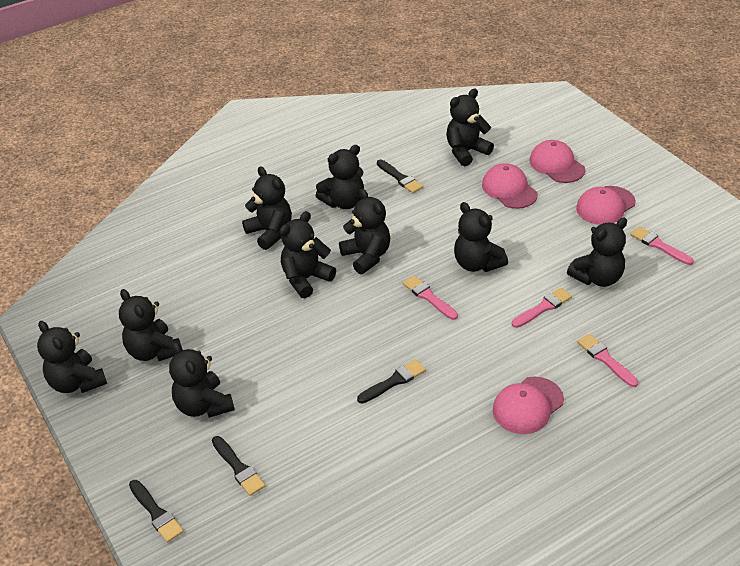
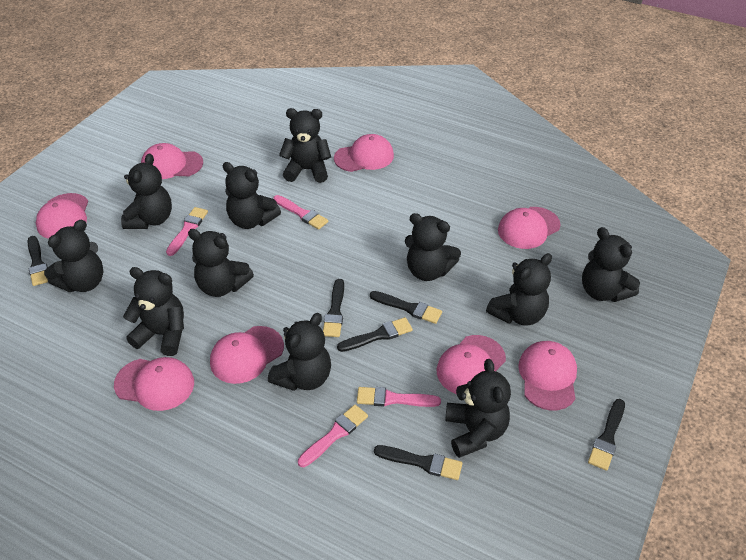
black brush: [129,480,184,543] [212,436,265,496] [357,359,426,403] [377,159,423,193] = 4 -> [28,236,48,286] [323,279,344,337] [337,317,413,352] [370,291,442,324] [374,445,463,480] [588,399,625,471] = 6
black teddy bear: [37,321,107,393] [119,289,183,361] [169,342,235,418] [242,166,292,250] [279,211,336,298] [316,145,364,209] [339,189,390,274] [446,89,494,166] [454,202,508,272] [567,218,627,287] = 10 -> [44,219,104,292] [121,154,172,229] [123,267,184,356] [188,229,254,297] [223,162,281,229] [268,313,331,391] [279,108,331,183] [405,213,461,281] [445,359,511,458] [486,253,552,326] [582,227,640,302] = 11
pink cap: [482,163,538,209] [493,377,564,434] [530,140,585,183] [576,186,636,225] = 4 -> [36,193,88,239] [114,357,194,411] [141,143,203,179] [210,326,284,384] [334,134,394,172] [437,335,506,394] [498,207,561,249] [518,341,577,411] = 8

